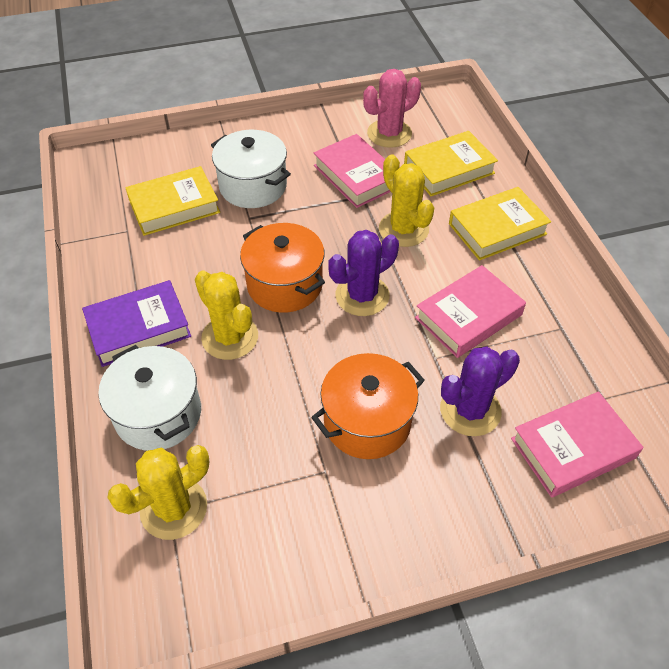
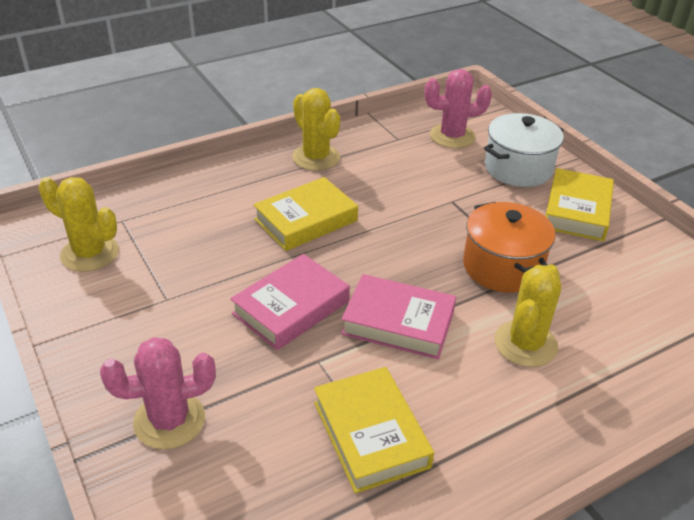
orange pot: [240,223,325,313] [311,353,425,459] = 2 -> [463,202,555,293] = 1
pink book: [314,134,391,208] [415,265,526,358] [511,392,643,497] = 3 -> [230,254,350,350] [341,274,456,359] = 2
pink cactus: [363,69,421,148] = 1 -> [100,337,216,449] [425,69,492,148] = 2
purple book: [82,280,191,367] = 1 -> none = 0
purple cactus: [329,230,399,316] [440,347,520,436] = 2 -> none = 0
white pot: [98,345,201,451] [211,130,291,208] = 2 -> [484,113,564,187] = 1

